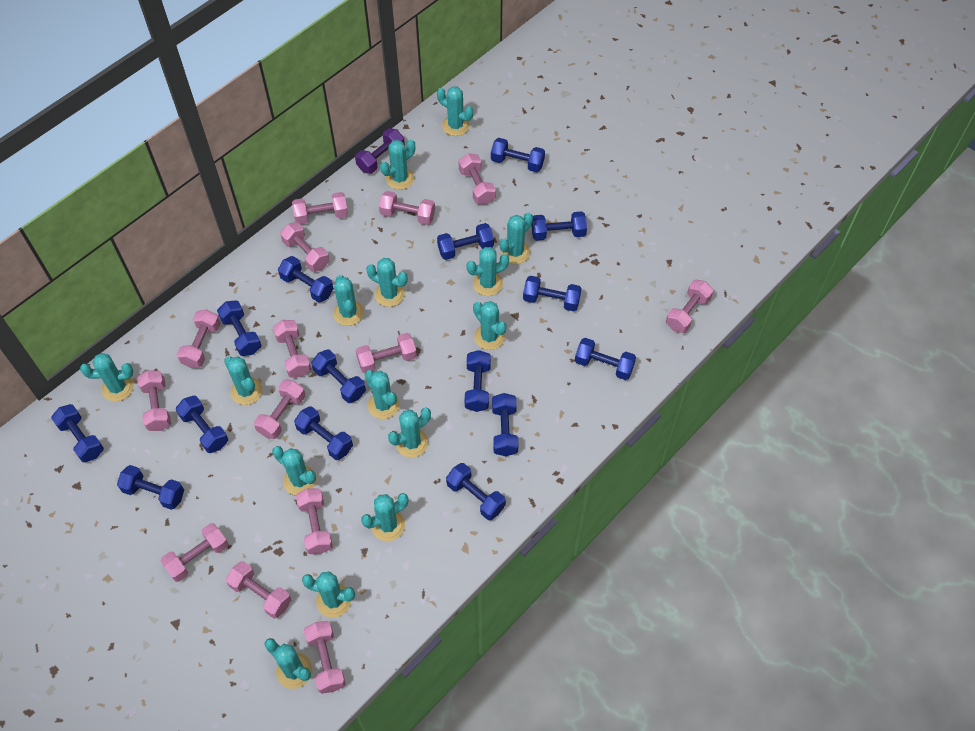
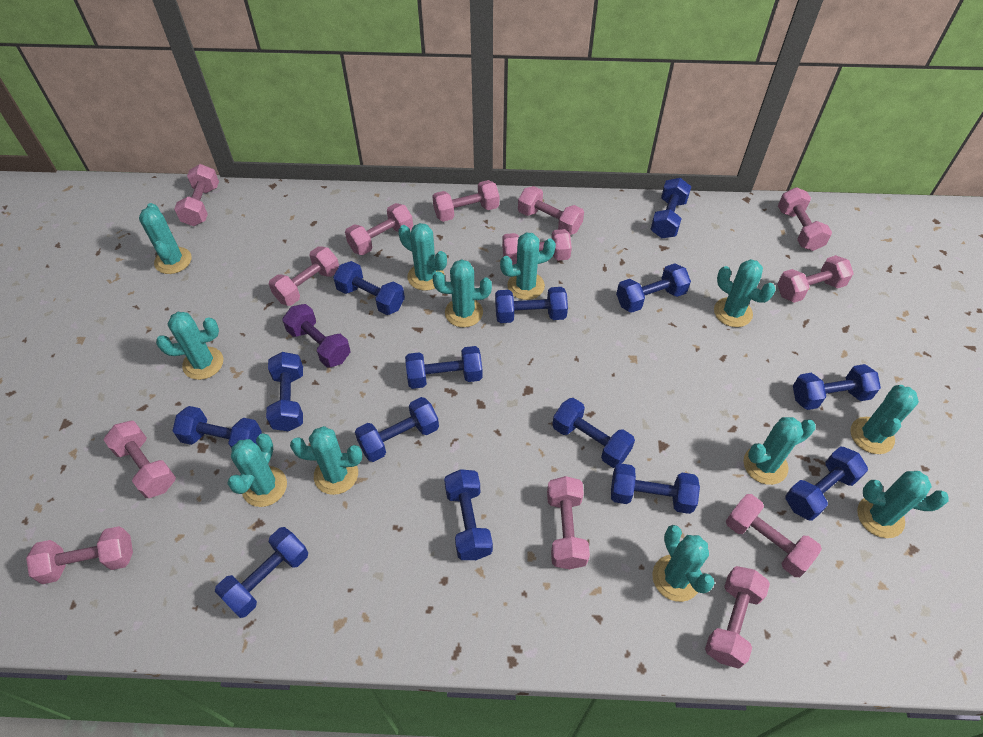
blue dumbbell: [51,404,104,462] [117,465,184,510] [176,396,228,453] [217,300,262,356] [278,256,334,303] [294,406,353,460] [311,350,366,403] [437,223,494,260] [446,463,506,520] [465,350,491,412] [491,138,545,172] [492,393,518,456] [523,276,582,311] [531,211,587,241] [575,338,636,380] = 15 -> [173,406,262,449] [215,527,308,618] [266,352,303,431] [333,261,405,315] [355,397,439,462] [405,346,483,389] [444,469,493,560] [495,287,568,323] [552,398,635,468] [611,463,700,514] [616,263,691,313] [650,178,691,238] [785,446,868,521] [793,364,881,410] = 14
pink dumbbell: [137,370,171,431] [161,523,228,582] [177,310,221,368] [226,561,291,619] [254,379,305,439] [273,320,311,378] [280,222,329,272] [292,192,348,224] [296,489,333,554] [304,621,346,694] [356,333,417,373] [379,191,435,225] [459,153,496,205] [666,280,713,333] = 14 -> [26,526,133,584] [104,421,176,498] [174,164,219,226] [269,246,339,306] [345,203,413,255] [432,180,499,222] [502,229,572,265] [518,186,584,235] [547,476,590,569] [705,566,770,669] [726,494,822,577] [777,255,854,303] [778,187,832,251] = 13
turquoise cactus: [80,353,134,402] [224,356,263,405] [264,638,313,689] [272,446,317,495] [302,571,355,618] [333,275,364,326] [361,493,409,541] [365,370,400,419] [366,258,408,307] [380,139,415,190] [388,408,431,458] [437,86,473,136] [466,247,509,296] [473,301,507,350] [499,213,533,264] = 15 -> [139,203,191,274] [156,312,223,380] [227,434,287,507] [290,426,362,495] [398,223,447,291] [433,259,492,327] [500,232,556,300] [652,525,715,602] [714,259,776,327] [743,417,816,485] [850,385,919,454] [857,471,948,538] = 12

